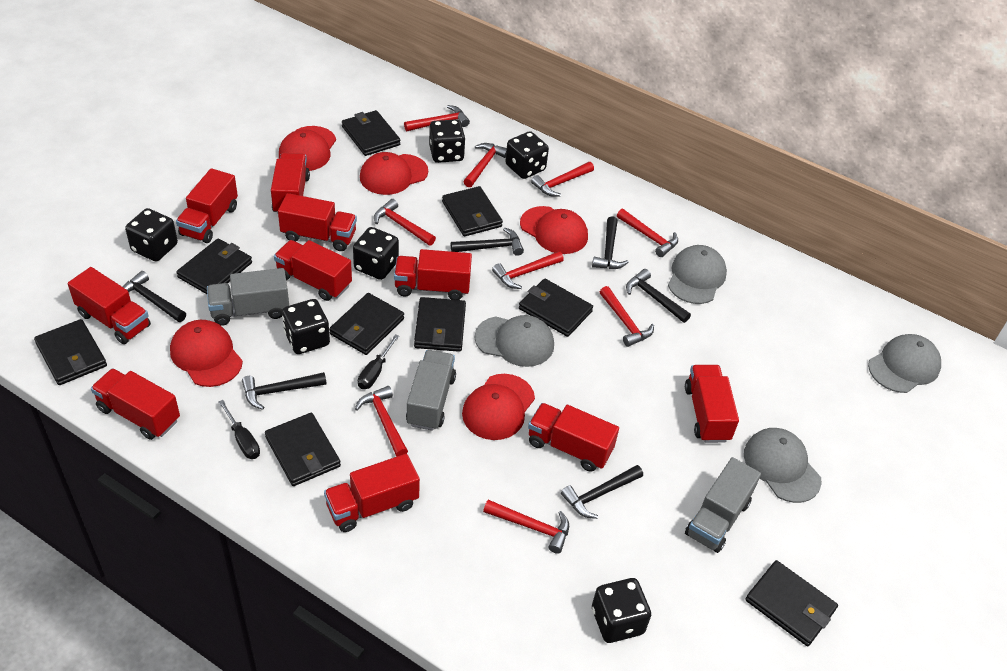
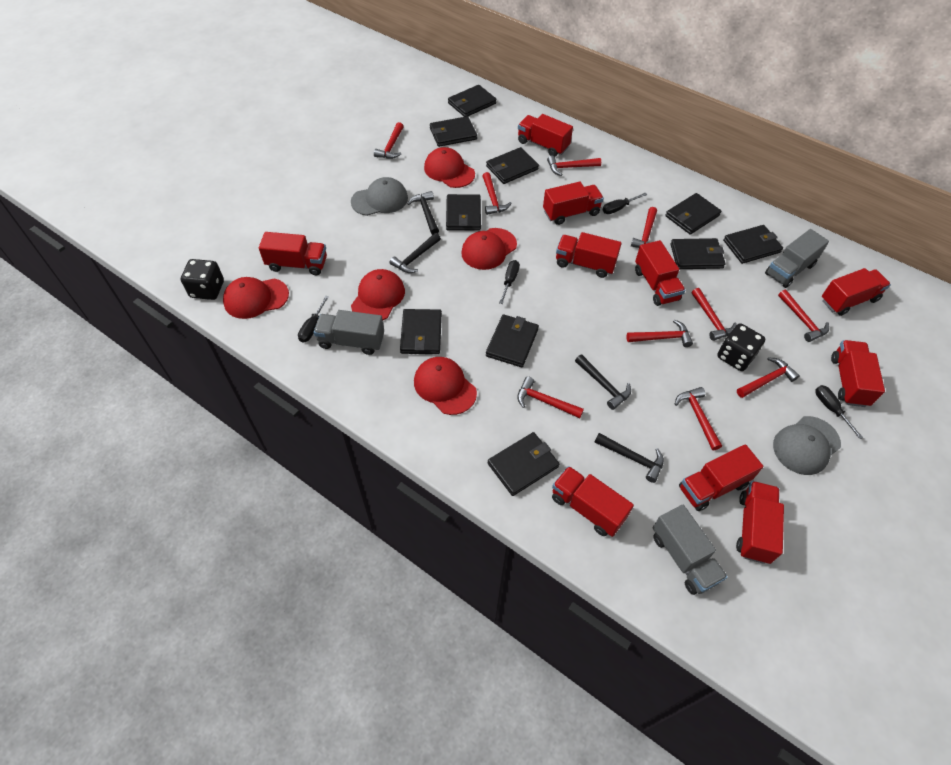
black dice: [125,208,178,261] [282,299,330,354] [353,227,399,280] [429,119,465,163] [505,131,549,179] [592,578,651,643] = 6 -> [181,259,224,300] [717,323,765,371] = 2
black hammer: [123,271,186,322] [242,372,327,410] [451,228,524,256] [561,465,643,519] [592,216,629,269] [626,269,691,323] = 6 -> [389,233,441,273] [408,191,439,235] [575,354,631,410] [595,433,664,483] = 4
black screwdriver: [218,400,260,459] [358,334,399,389] = 2 -> [298,296,329,343] [499,260,520,304] [603,193,647,214] [815,385,863,439] = 4
black wallet: [34,319,107,385] [176,238,252,294] [265,413,341,486] [329,293,404,355] [342,110,400,156] [414,297,466,352] [442,186,503,236] [519,279,593,337] [745,560,838,646] = 9 -> [400,309,442,354] [430,116,477,147] [446,194,481,231] [448,85,496,117] [486,147,539,184] [486,314,539,367] [488,432,559,496] [665,193,721,235] [671,238,725,269] [723,225,783,264] = 10
grey cap: [475,315,554,367] [668,245,727,304] [744,428,822,503] [868,334,941,393] = 4 -> [351,177,408,216] [773,416,841,475] = 2
red hammer: [355,386,408,456] [374,199,436,246] [404,105,470,131] [463,143,507,187] [483,500,569,554] [492,251,564,289] [531,162,594,197] [600,286,654,347] [617,209,678,257] = 9 -> [374,122,404,159] [483,172,511,215] [517,376,584,418] [547,155,601,176] [626,320,693,347] [631,207,657,248] [675,387,722,450] [692,288,737,341] [737,357,800,398] [778,290,829,342] = 10

